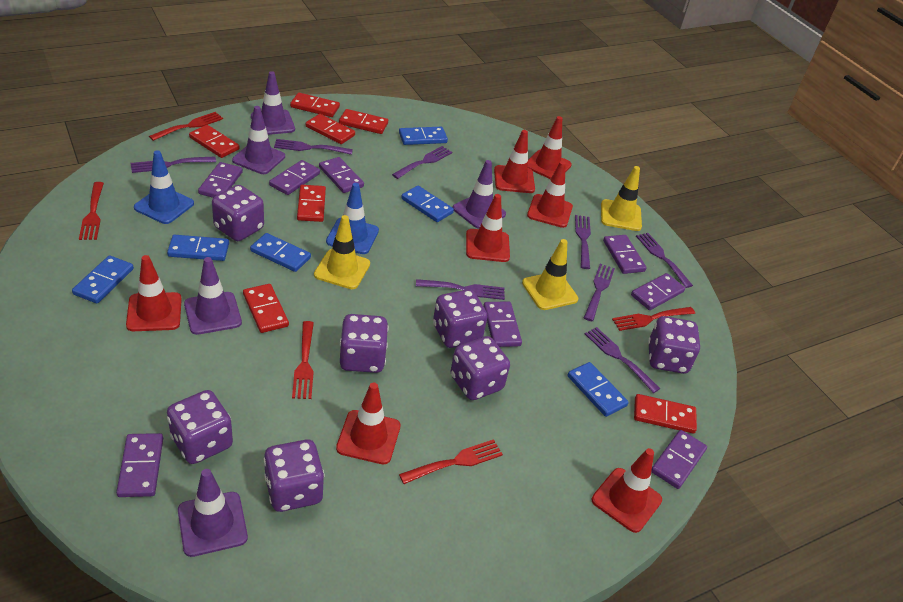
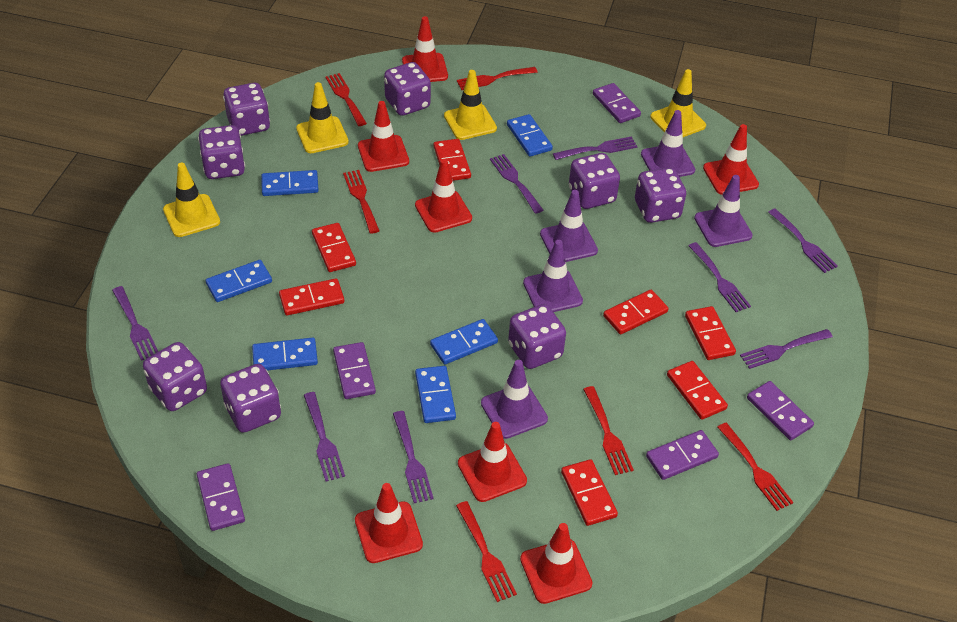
blue traffic cone: [134,150,194,224] [326,183,379,254] = 2 -> none = 0
purple dice: [167,390,233,464] [212,185,264,241] [264,439,324,512] [340,314,389,373] [433,289,488,348] [451,336,510,400] [648,316,700,374] = 7 -> [143,342,207,411] [198,125,245,179] [220,364,281,433] [223,83,270,136] [384,62,431,116] [508,304,566,369] [569,153,620,209] [635,167,686,223] = 8
purple domino: [116,433,163,497] [198,162,243,198] [269,160,320,195] [319,157,364,193] [483,301,522,347] [603,235,647,274] [631,273,685,310] [651,430,707,489] = 8 -> [197,463,245,531] [333,342,376,399] [593,83,641,123] [646,430,719,480] [747,381,814,440] = 5
red fork: [79,182,104,240] [149,112,223,141] [292,321,314,399] [399,439,503,484] [612,307,695,331] = 5 -> [325,73,367,126] [343,170,380,234] [456,501,517,602] [457,67,538,90] [583,386,634,475] [717,423,793,511] = 6
yellow traffic cone: [314,215,370,289] [522,239,578,310] [601,166,642,231] = 3 -> [163,163,220,237] [296,82,349,153] [444,70,497,140] [650,69,706,137] = 4

